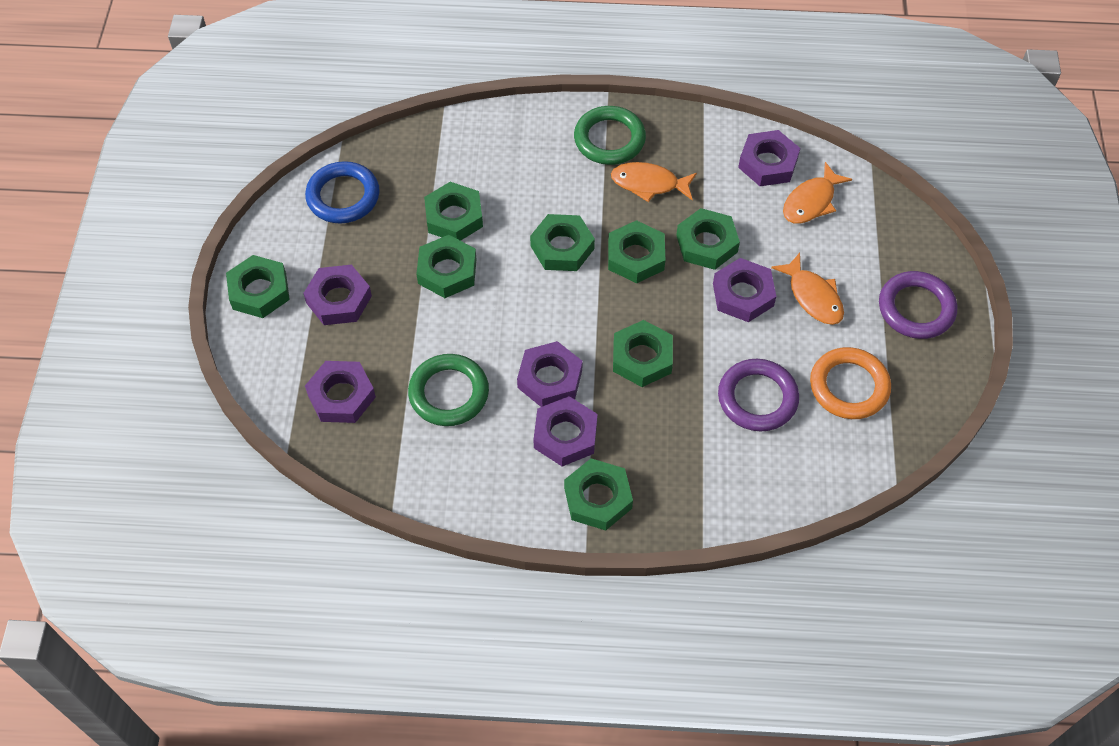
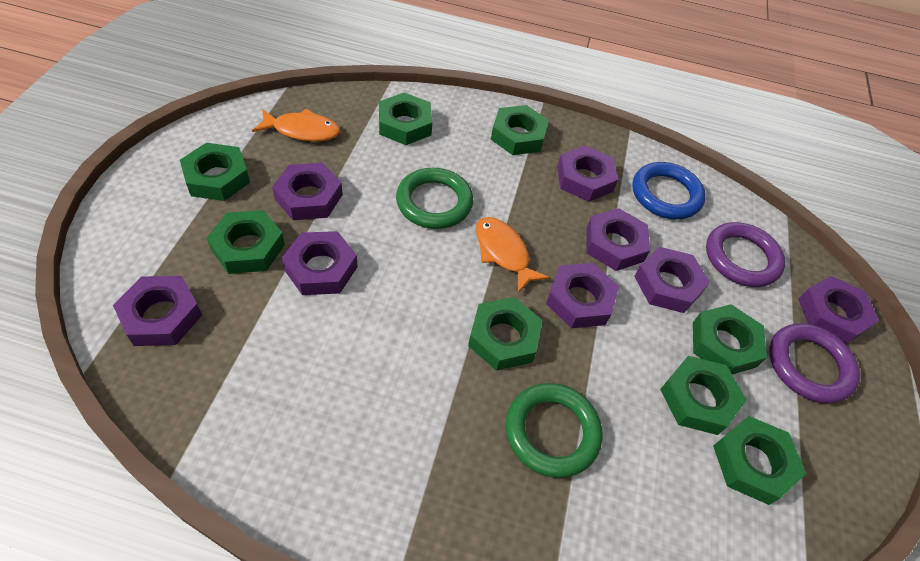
orange fish: [611,162,697,202] [771,253,844,325] [783,162,852,224] = 3 -> [252,109,340,142] [476,217,549,293] = 2
orange ring: [810,347,891,419] = 1 -> none = 0
purple nut: [303,265,372,325] [305,361,376,423] [517,341,583,407] [533,396,598,467] [713,258,776,322] [738,130,800,186] = 6 -> [113,276,202,346] [272,163,343,220] [282,231,358,295] [546,263,619,328] [557,145,618,202] [586,208,650,271] [634,247,710,313] [798,276,879,344] = 8

